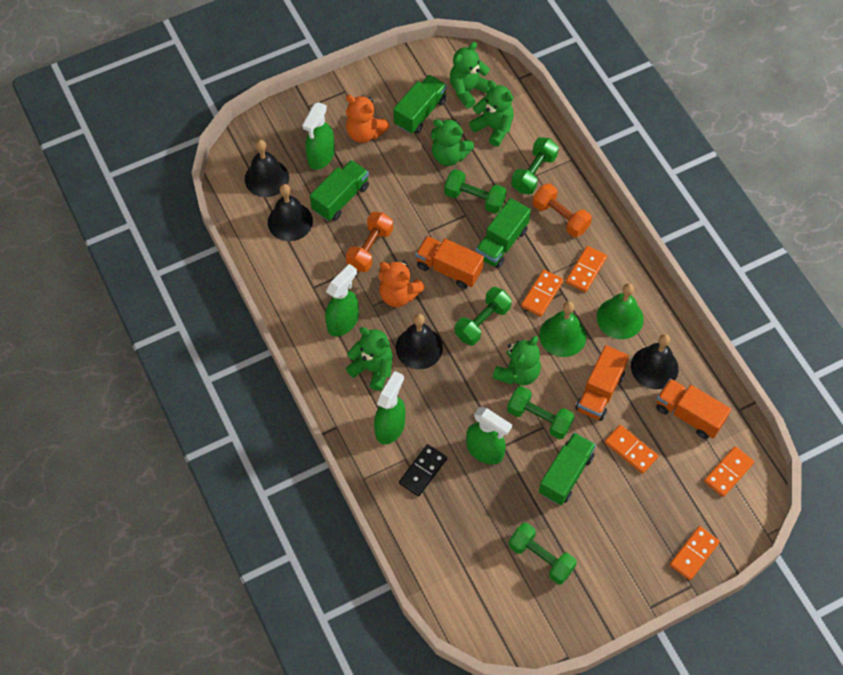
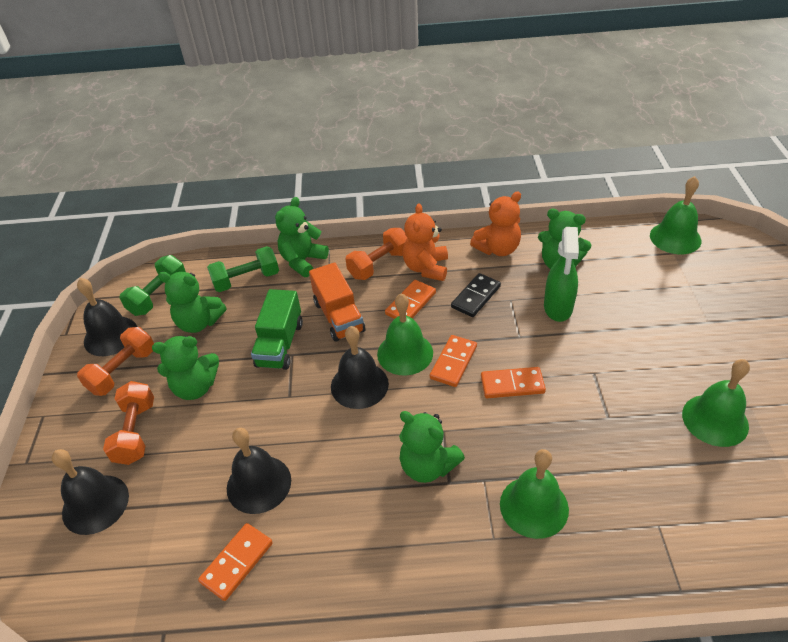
green bell: [539,301,586,357] [597,283,644,339] = 2 -> [377,293,433,376] [500,449,569,539] [650,176,701,254] [682,359,750,447] = 4
green dumbbell: [444,169,507,214] [455,287,512,346] [507,386,574,439] [509,522,577,584] [511,137,559,194] = 5 -> [120,255,186,316] [207,246,279,292] = 2
green spray bottle: [302,102,335,170] [325,264,359,337] [374,371,406,445] [466,407,512,465] = 4 -> [544,227,579,322] = 1
green truck: [310,160,369,221] [393,75,447,134] [476,198,531,268] [539,432,596,505] = 4 -> [251,289,303,370] = 1
orange domino: [521,270,563,317] [566,246,607,292] [605,425,658,474] [670,526,720,580] [704,446,754,497] = 5 -> [198,523,273,601] [385,280,436,319] [430,335,477,387] [481,367,546,398] = 4
orange dumbbell: [346,212,393,272] [533,183,592,237] = 2 -> [77,327,154,396] [103,381,154,465] [346,228,407,280] = 3
orange truck: [415,236,484,289] [575,345,629,421] [656,379,731,439] = 3 -> [309,262,365,342] = 1

